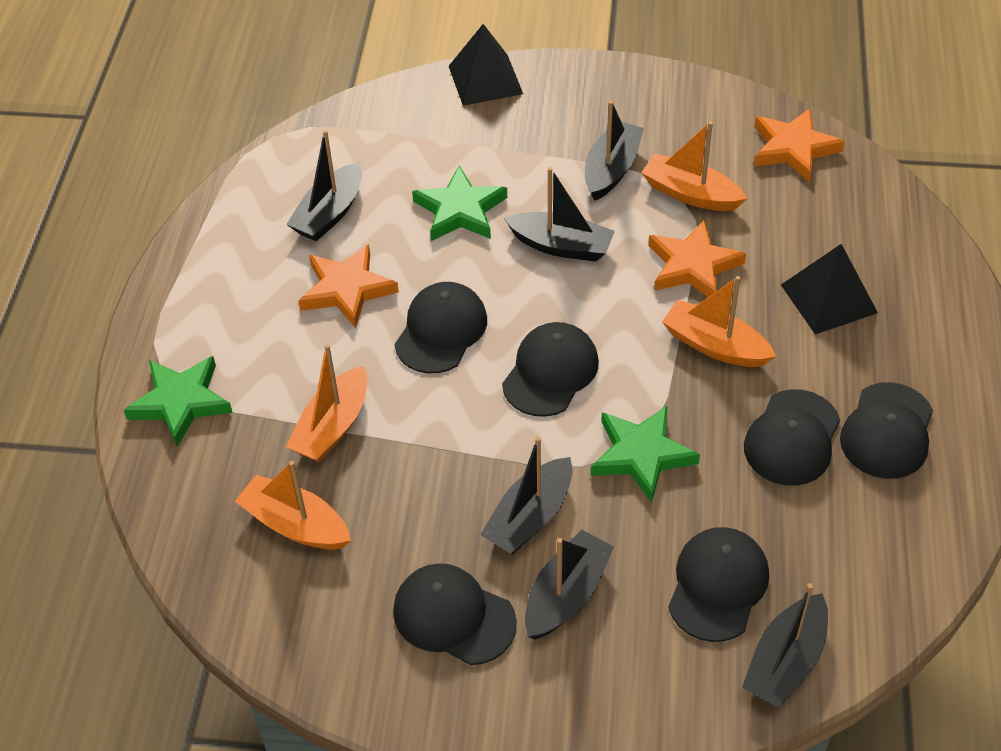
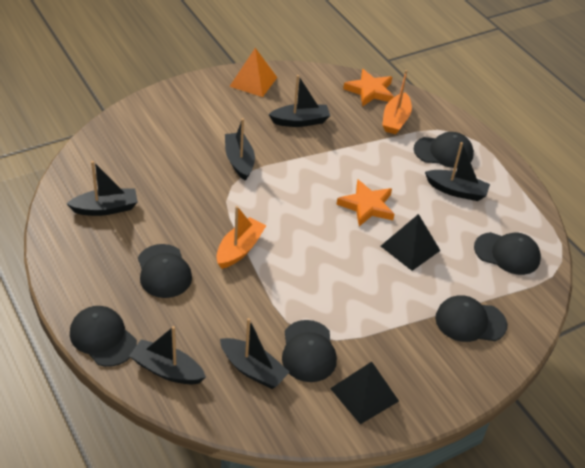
green star: [124,356,233,447] [412,166,507,241] [591,405,700,503] = 3 -> none = 0
orange boat: [235,461,351,550] [286,344,367,462] [641,121,747,211] [662,276,776,367] = 4 -> [216,206,266,269] [382,70,412,134] = 2
orange pyramid: none = 0 -> [229,48,277,97] = 1
orange star: [299,244,399,328] [648,220,746,297] [754,108,845,182] = 3 -> [336,180,394,226] [343,69,394,107] = 2

